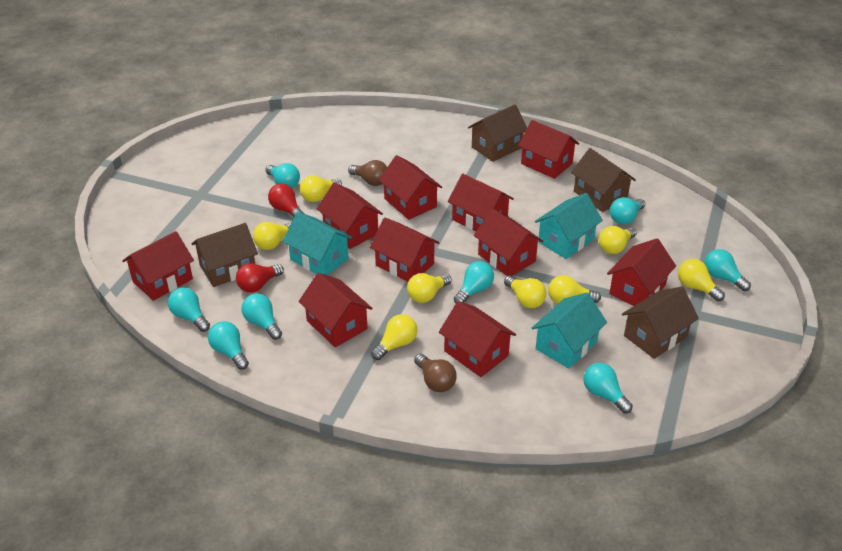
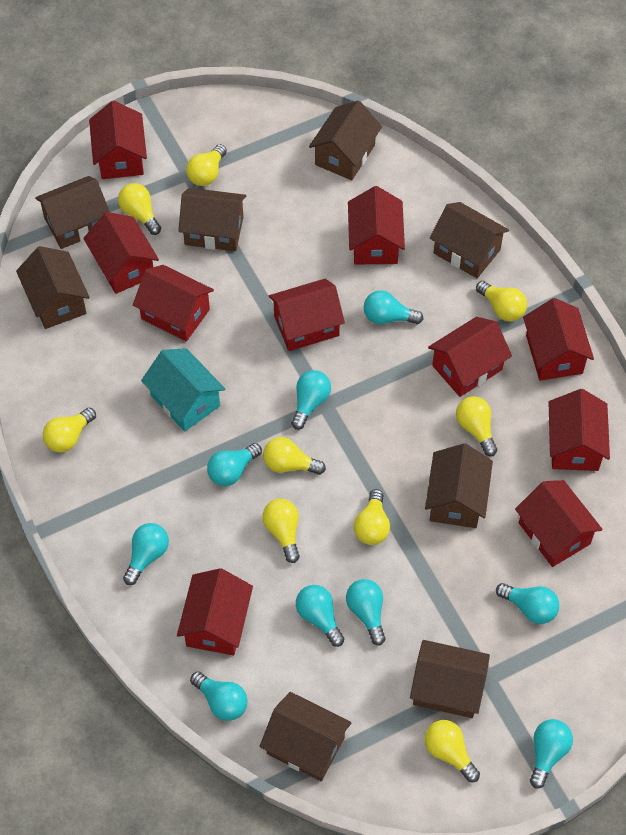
brown house: [192,223,258,287] [468,104,527,162] [571,148,636,212] [622,287,699,359] = 4 -> [16,246,90,329] [35,176,110,249] [178,188,246,251] [260,692,351,781] [309,101,382,180] [410,640,490,718] [425,443,493,528] [430,202,509,278] = 8
brown light bulb: [348,160,387,186] [414,354,457,392] = 2 -> none = 0
red light bulb: [236,263,284,293] [268,183,304,217] = 2 -> none = 0
turquoise house: [283,212,352,275] [532,293,607,369] [535,193,603,259] = 3 -> [141,348,225,432] = 1
turquoise light bulb: [168,287,210,332] [208,321,249,370] [241,293,282,340] [265,163,300,188] [454,261,494,303] [583,363,633,414] [610,197,645,225] [704,249,751,291] = 8 -> [123,523,169,585] [190,672,248,721] [207,443,262,486] [291,370,331,430] [296,585,344,647] [346,579,386,646] [364,290,423,324] [496,583,559,624] [530,719,573,789] = 9
yellow light bulb: [253,222,291,250] [300,176,342,202] [371,314,417,360] [407,273,452,303] [504,276,547,308] [548,275,601,304] [599,226,637,254] [678,259,725,302] = 8 -> [43,408,96,452] [118,183,161,235] [186,144,227,186] [262,499,300,563] [263,437,326,475] [354,489,390,545] [424,720,480,782] [456,396,497,456] [476,281,527,321] = 9

